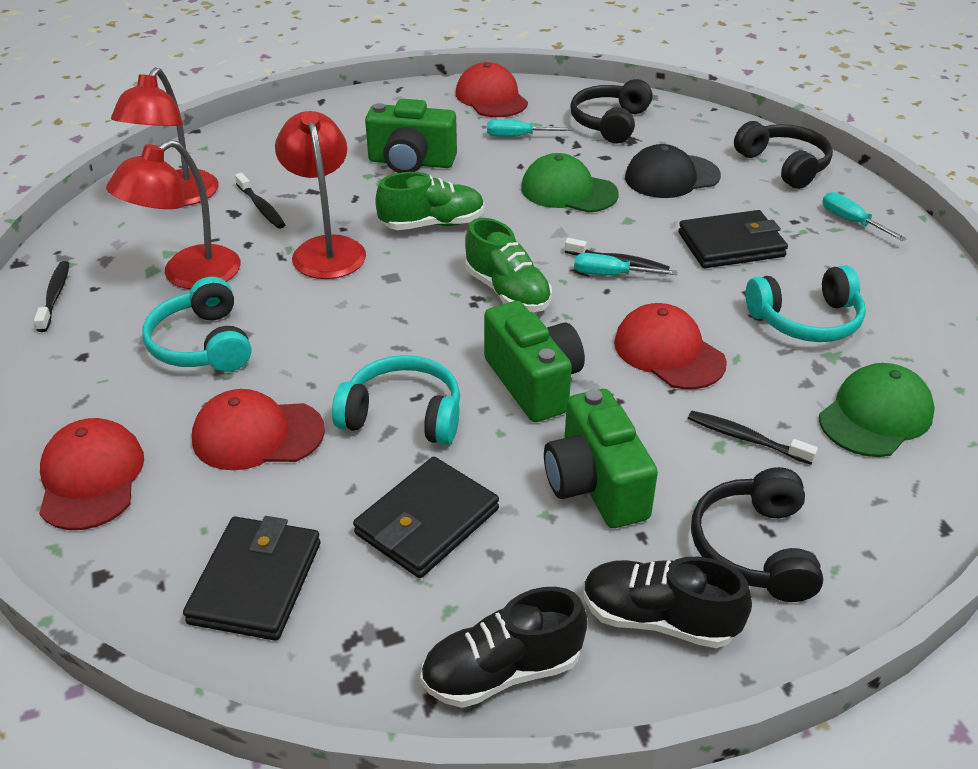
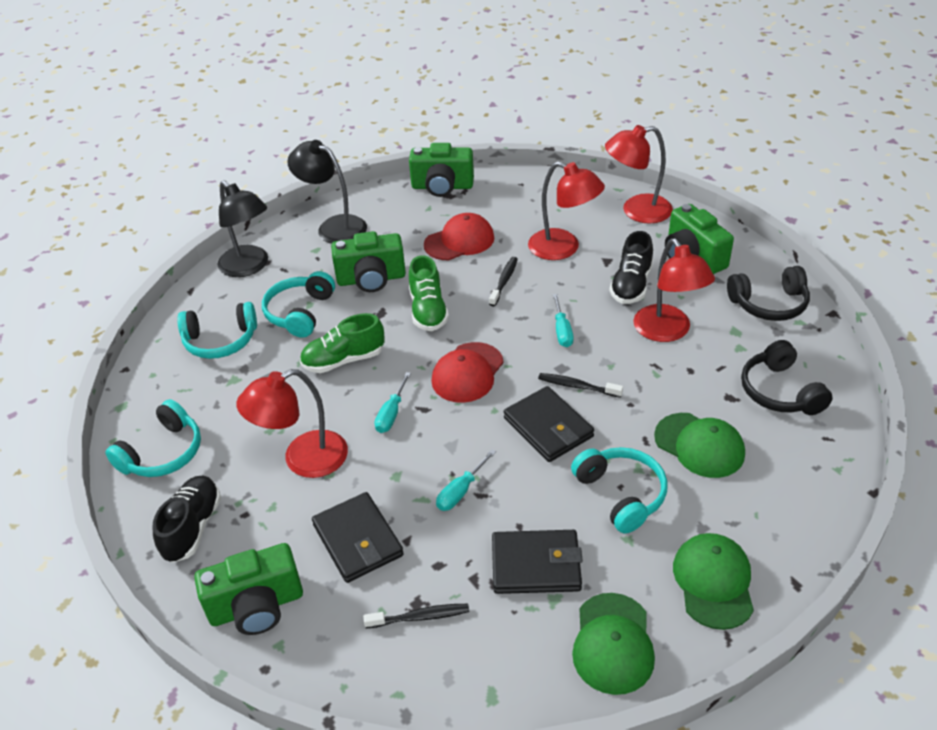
black cap: [625,144,721,198] = 1 -> none = 0
black headphones: [570,79,653,144] [691,467,823,602] [734,121,833,189] = 3 -> [727,266,810,321] [741,340,833,415] = 2
black lamp: none = 0 -> [217,180,268,277] [287,140,367,244] = 2
black toothbrush: [34,261,69,332] [235,173,286,229] [565,238,670,270] [688,411,818,465] = 4 -> [363,604,469,628] [489,257,518,306] [538,373,623,398] = 3
green camera: [365,99,457,173] [484,301,585,422] [544,389,658,528] = 3 -> [194,543,303,635] [331,231,406,292] [409,143,474,197] [665,204,734,274] = 4
green cap: [521,153,619,213] [819,363,935,457] = 2 -> [572,593,655,695] [654,413,745,478] [673,533,754,630] = 3
red cap: [39,418,144,530] [192,389,325,470] [456,62,528,117] [614,303,727,389] = 4 -> [424,213,494,260] [431,342,504,403] = 2
red lamp: [106,140,241,289] [111,67,219,206] [275,111,366,279] = 3 -> [236,369,348,478] [528,161,605,260] [605,125,673,224] [633,238,715,342] = 4
turquoise headphones: [142,277,251,372] [332,355,460,445] [746,265,866,342] = 3 -> [105,399,201,477] [177,302,257,359] [262,271,335,338] [571,447,668,534] = 4

